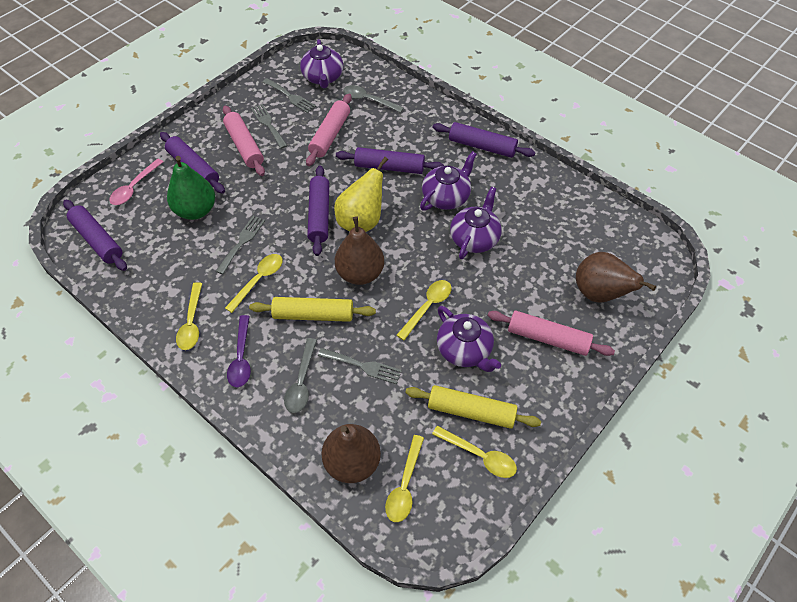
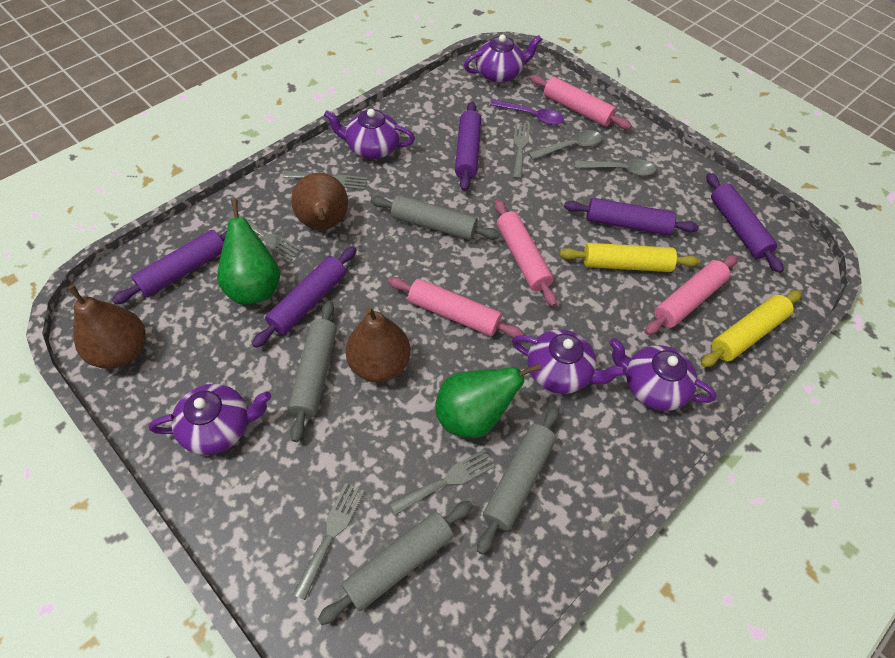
green pear: [167,156,215,220] = 1 -> [217,199,280,305] [435,363,542,438] = 2
grey fork: [216,216,265,274] [251,104,287,149] [263,78,316,113] [318,348,402,384] = 4 -> [226,211,302,261] [283,171,368,190] [293,483,365,600] [390,449,495,515] [513,122,530,179] = 5
grey rolling pin: none = 0 -> [288,301,337,442] [318,501,473,625] [371,195,500,240] [477,406,559,555] = 4
pink rolling pin: [223,105,265,176] [306,94,352,166] [488,311,615,356] = 3 -> [388,277,524,338] [495,200,557,307] [530,75,632,129] [645,255,737,335] = 4
pink spoon: [109,158,163,205] = 1 -> none = 0
purple teapot: [300,39,343,88] [420,151,477,211] [437,306,501,372] [450,187,502,259] = 4 -> [149,384,271,455] [324,109,415,159] [464,34,542,83] [512,329,626,394] [609,338,717,411] = 5
yellow pear: [334,157,388,232] = 1 -> none = 0
yellow spoon: [176,282,202,350] [225,254,283,313] [385,435,424,522] [396,280,451,341] [432,426,517,478] = 5 -> none = 0

